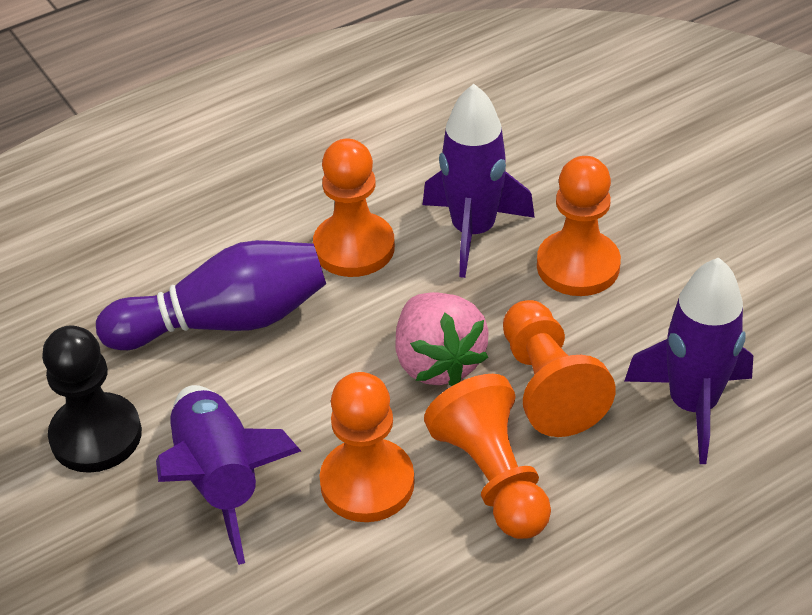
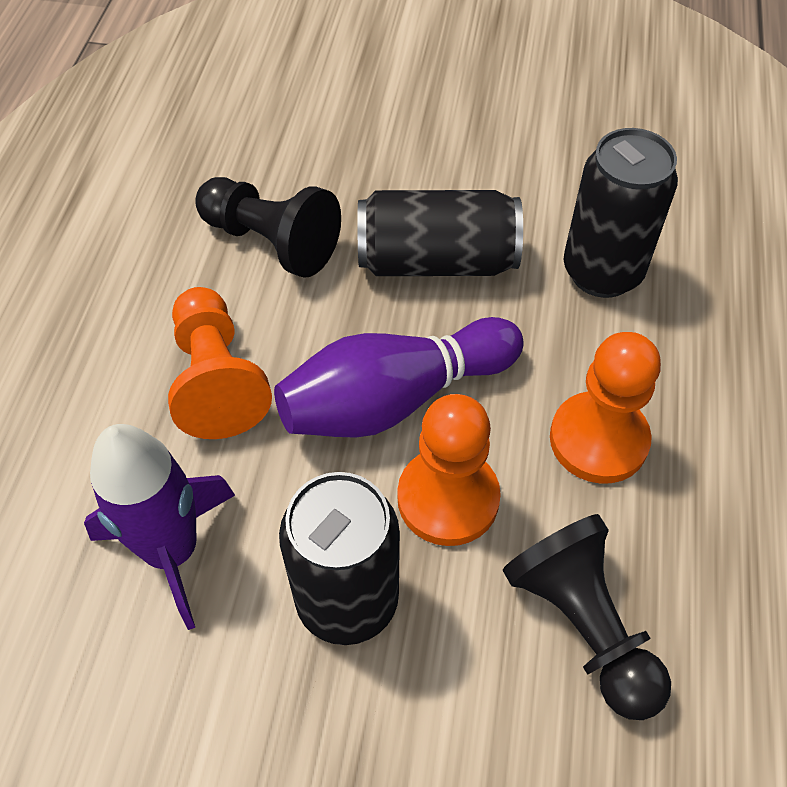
black can: none = 0 -> [279,472,400,645] [357,190,523,276] [564,128,678,298] = 3
black pawn: [42,325,142,473] = 1 -> [195,177,341,278] [503,514,671,720] = 2
orange pawn: [313,139,395,277] [319,372,415,522] [424,374,551,539] [503,300,616,437] [537,156,621,296] = 5 -> [168,287,272,439] [397,394,501,546] [550,332,661,484] = 3
pink strawberry: [395,292,488,386] = 1 -> none = 0
purple rocket: [156,385,301,565] [423,84,535,278] [625,257,753,464] = 3 -> [84,424,235,630] = 1

